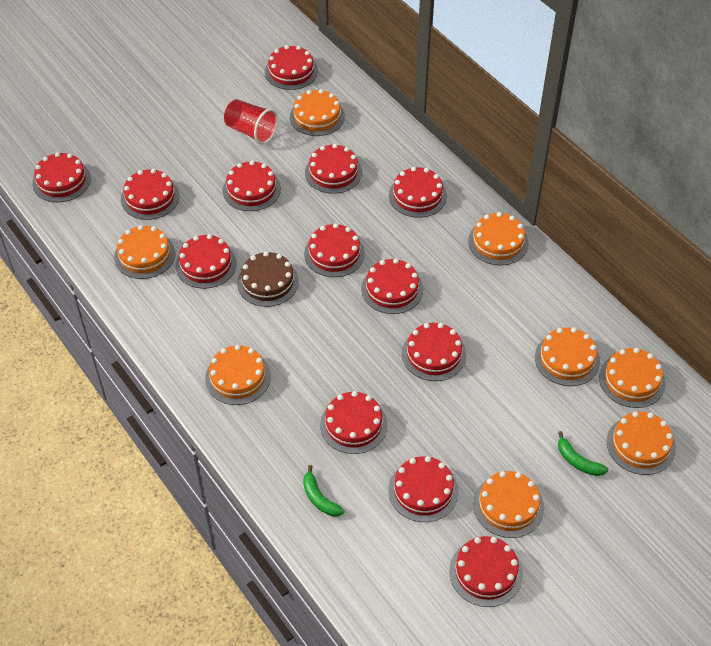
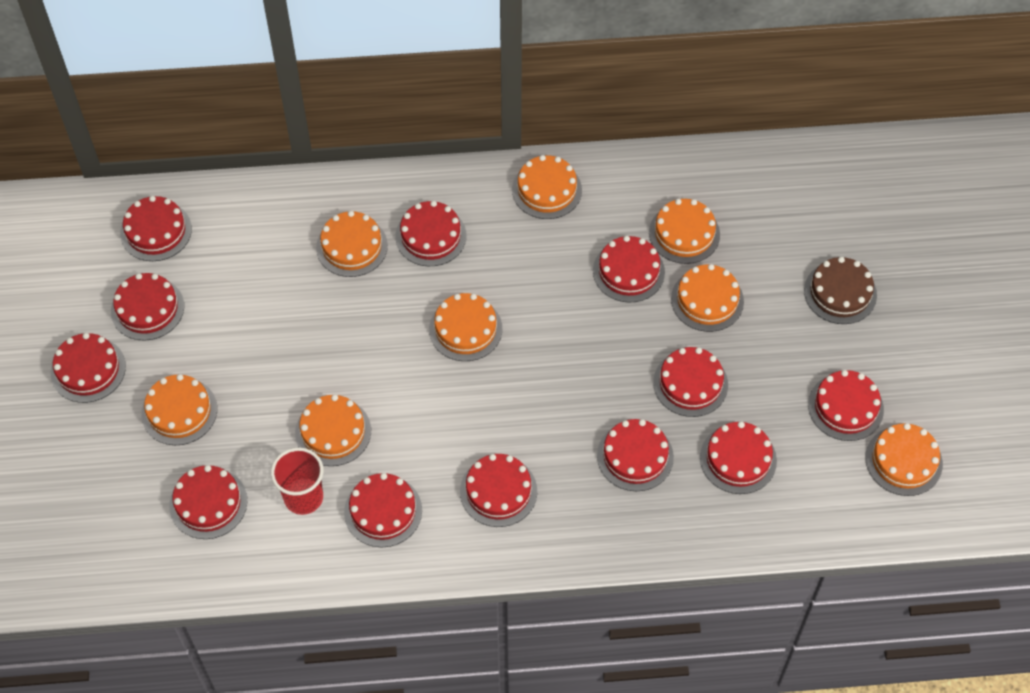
green banana: [303,465,345,516] [558,431,609,476] = 2 -> none = 0
red cake: [32,152,91,202] [121,169,179,220] [176,234,237,289] [223,161,281,211] [265,45,318,90] [304,223,365,277] [305,144,362,194] [320,391,388,454] [361,258,423,314] [388,456,459,522] [389,167,447,218] [402,323,467,381] [449,536,523,607] = 13 -> [51,333,126,403] [111,273,184,341] [120,196,192,261] [169,465,247,539] [344,473,422,547] [395,201,466,266] [460,454,537,527] [593,236,665,302] [597,419,674,491] [653,347,728,417] [700,421,777,494] [808,370,884,441] = 12

